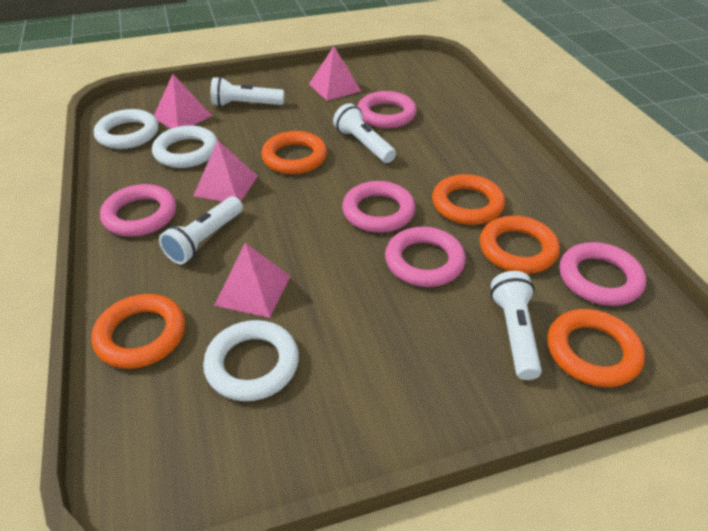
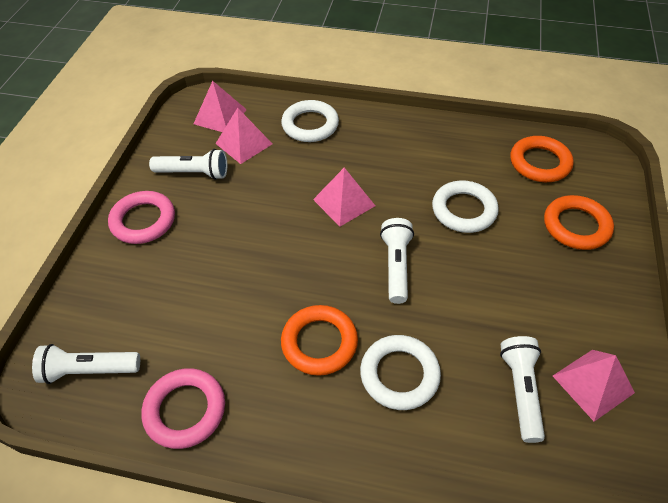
orange ring: [91,294,185,369] [261,131,327,174] [432,174,505,225] [480,216,560,274] [548,309,645,387] = 5 -> [281,305,358,376] [510,136,574,182] [544,195,614,250] = 3
pink ring: [100,184,176,237] [342,181,416,233] [357,91,417,128] [385,227,466,287] [560,242,646,306] = 5 -> [108,191,175,244] [142,368,225,449] = 2

